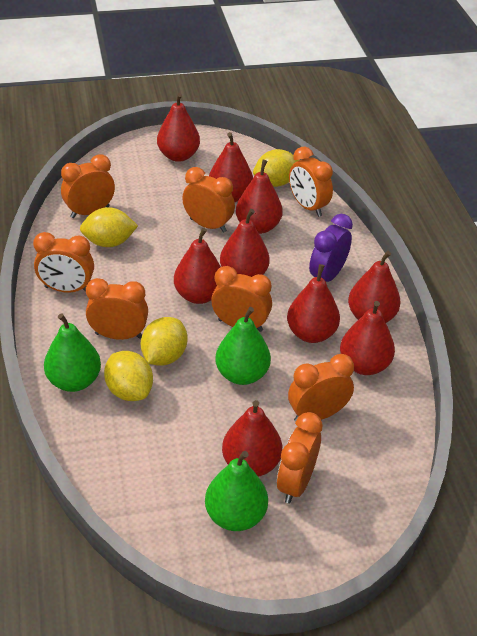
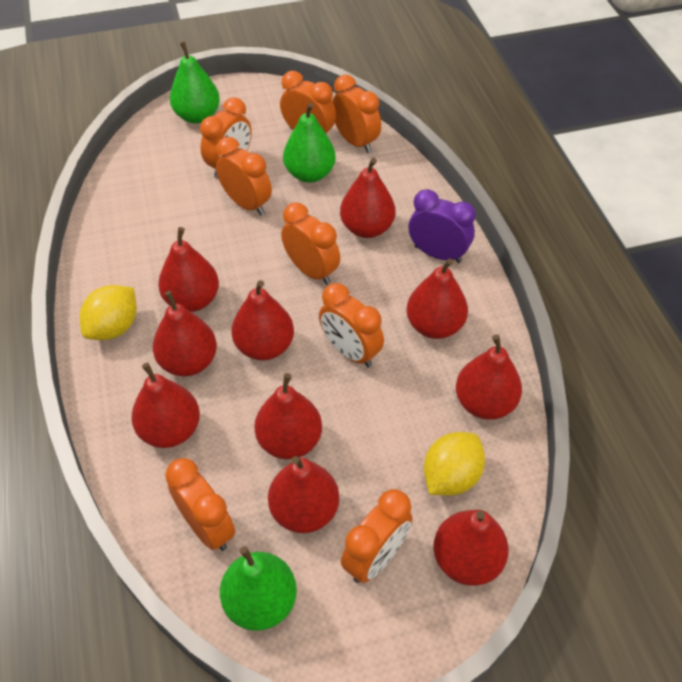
red pear: [157,93,200,162] [174,228,221,304] [209,132,253,202] [220,209,270,277] [222,400,282,477] [236,160,283,234] [287,264,340,343] [340,301,395,375] [348,251,400,323] = 9 -> [131,362,200,448] [153,291,217,376] [158,227,219,312] [231,280,294,360] [254,373,322,459] [268,456,339,533] [340,158,395,238] [407,258,468,339] [433,510,509,586] [456,334,522,419] = 10
yellow lemon: [80,207,138,247] [104,351,153,401] [141,317,187,366] [253,149,299,187] = 4 -> [80,285,137,340] [424,432,485,496] = 2

